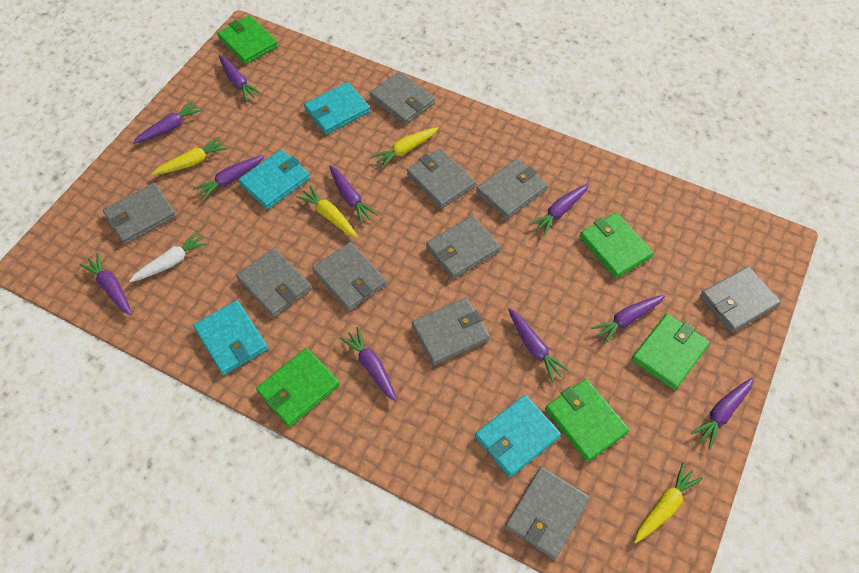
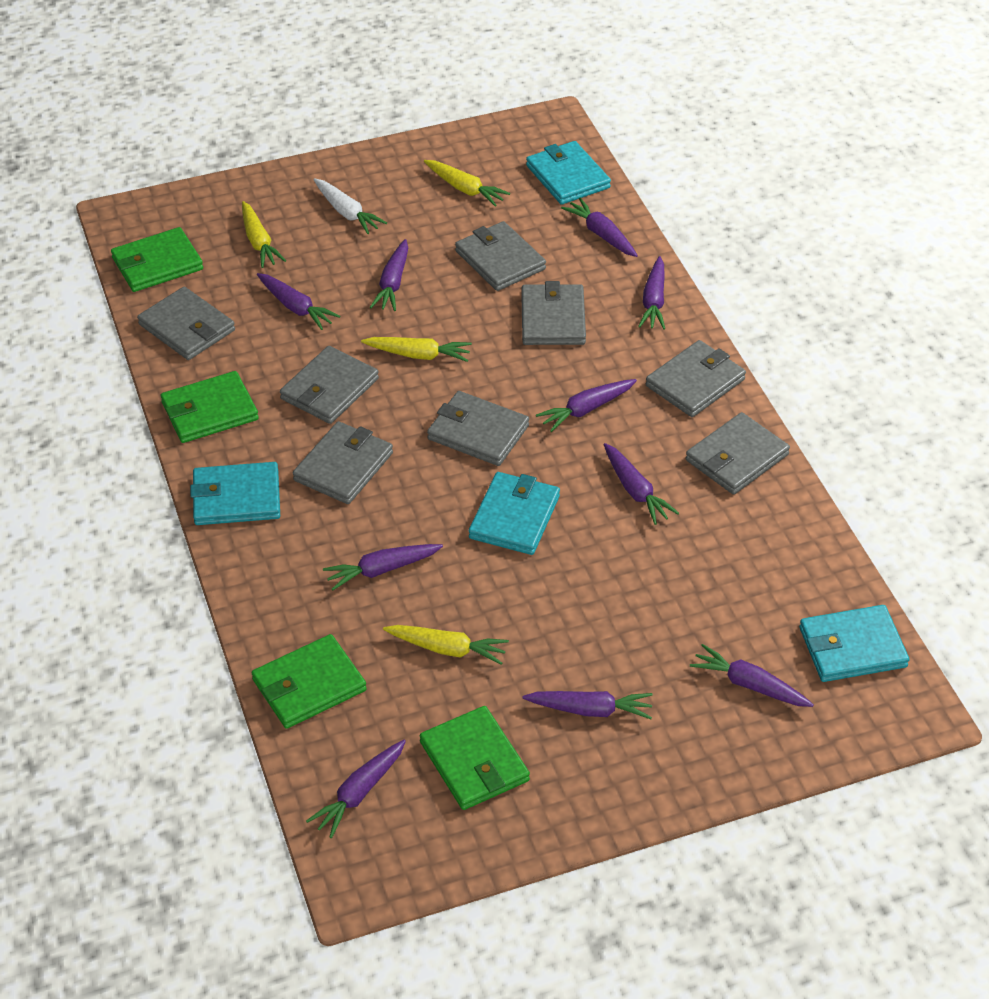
green wallet: [217,15,278,65] [256,348,340,427] [545,379,629,462] [579,212,654,278] [631,314,710,390] = 5 -> [111,227,203,292] [161,371,259,443] [252,634,367,729] [420,706,530,810] = 4
grey wallet: [103,183,177,244] [236,248,312,317] [312,242,387,311] [370,71,435,125] [407,148,476,209] [412,298,490,366] [426,215,501,279] [476,159,548,219] [505,467,590,559] [700,266,781,333] = 10 -> [137,287,235,360] [280,346,379,424] [293,421,393,504] [427,391,529,466] [455,221,546,291] [521,281,586,345] [646,340,746,417] [686,412,790,495] = 8

